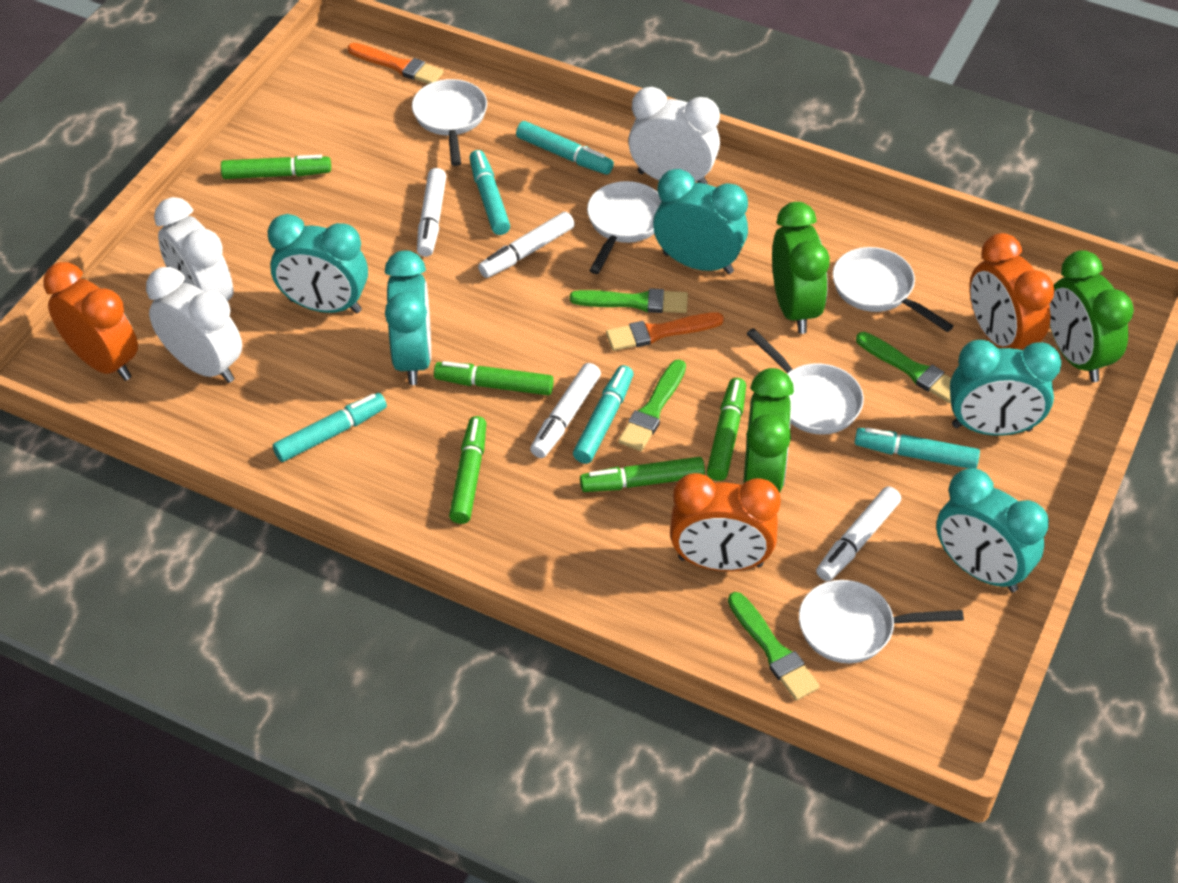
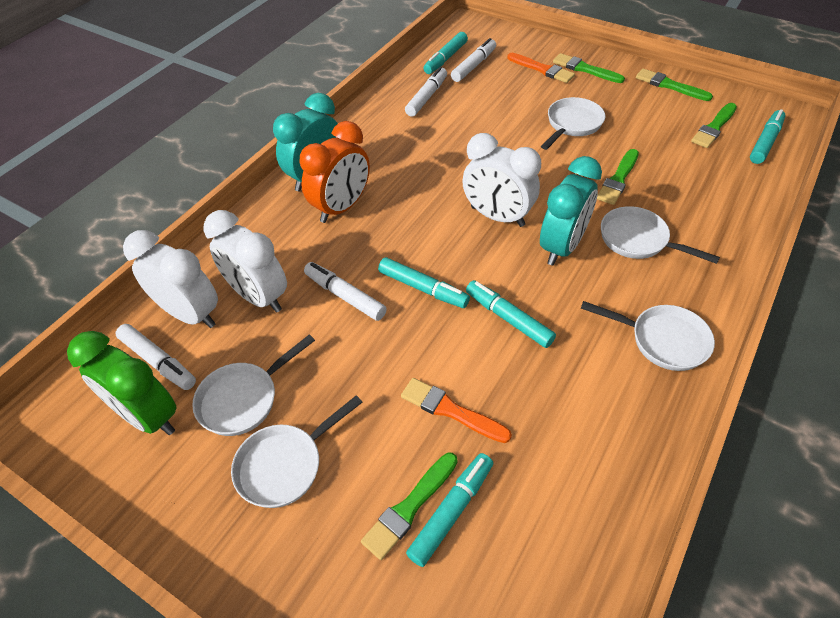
green brush: [570,288,688,313] [618,359,686,451] [728,592,819,700] [856,332,951,403] = 4 -> [361,453,458,560] [553,53,625,83] [597,149,639,205] [636,69,713,101] [691,103,737,148] = 5
green clock: [743,368,794,493] [772,202,830,334] [1049,250,1134,382] = 3 -> [67,331,177,435] = 1
green marker: [221,155,331,179] [434,361,554,395] [449,416,486,524] [580,457,705,492] [707,378,746,481] = 5 -> none = 0
orange clock: [43,262,138,381] [670,473,781,571] [970,233,1055,350] = 3 -> [299,121,370,223] = 1
turquoise clock: [267,214,368,313] [385,251,431,385] [653,169,748,274] [936,468,1049,592] [950,340,1061,436] = 5 -> [273,93,338,192] [540,156,602,266] = 2

